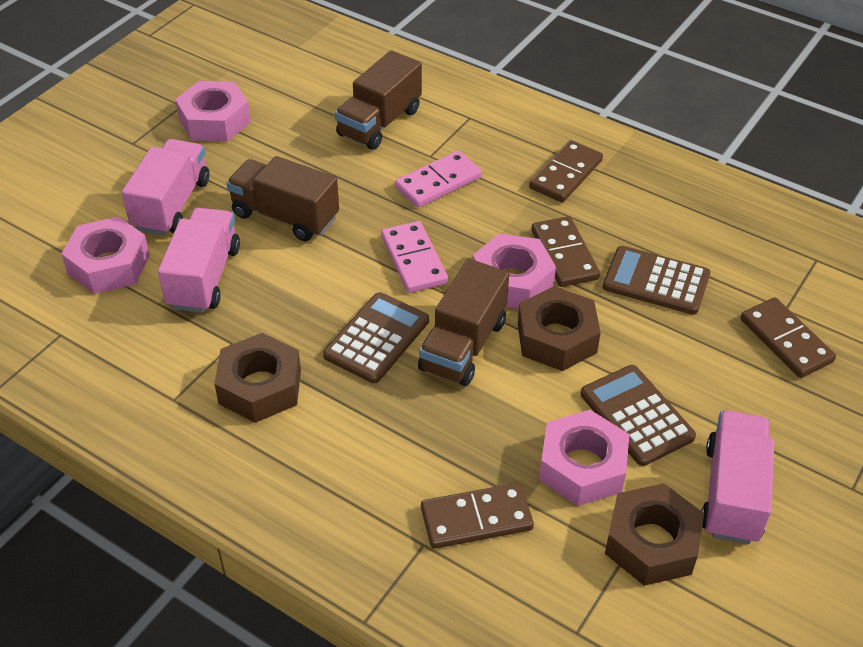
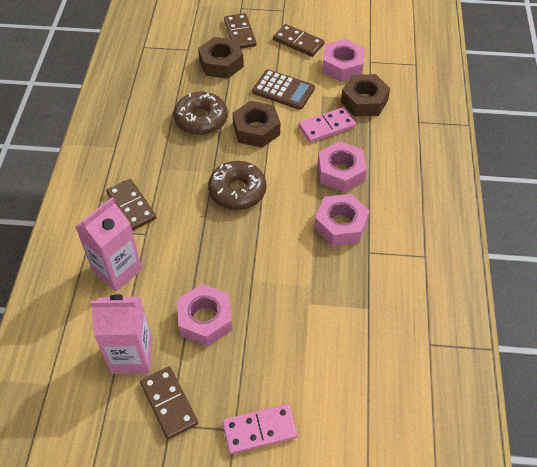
brown calculator: [323,292,429,383] [581,365,696,466] [603,246,710,315] = 3 -> [252,69,315,110] = 1
brown donut: none = 0 -> [174,92,228,135] [208,161,267,210] = 2
brown truck: [226,156,339,241] [335,50,422,150] [418,259,509,386] = 3 -> none = 0
pink carton: none = 0 -> [76,197,142,291] [90,294,152,374] = 2
pink truck: [122,139,209,235] [158,208,240,313] [701,410,774,544] = 3 -> none = 0

